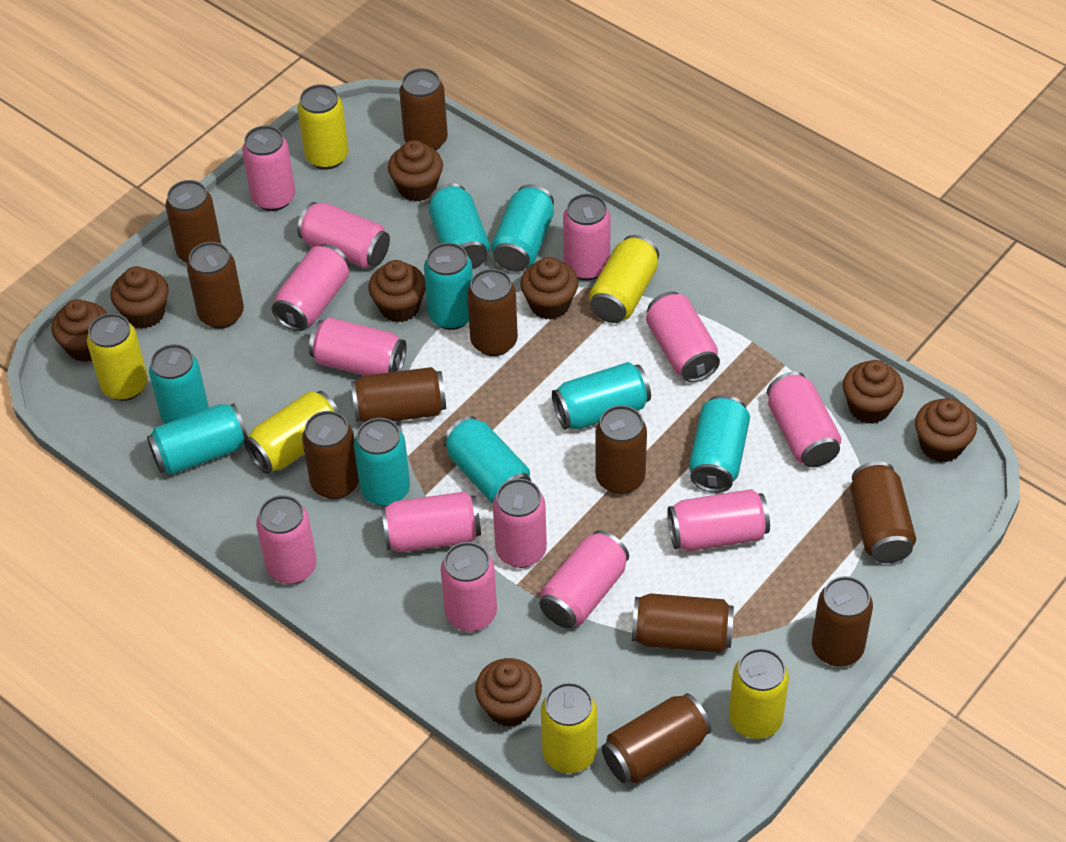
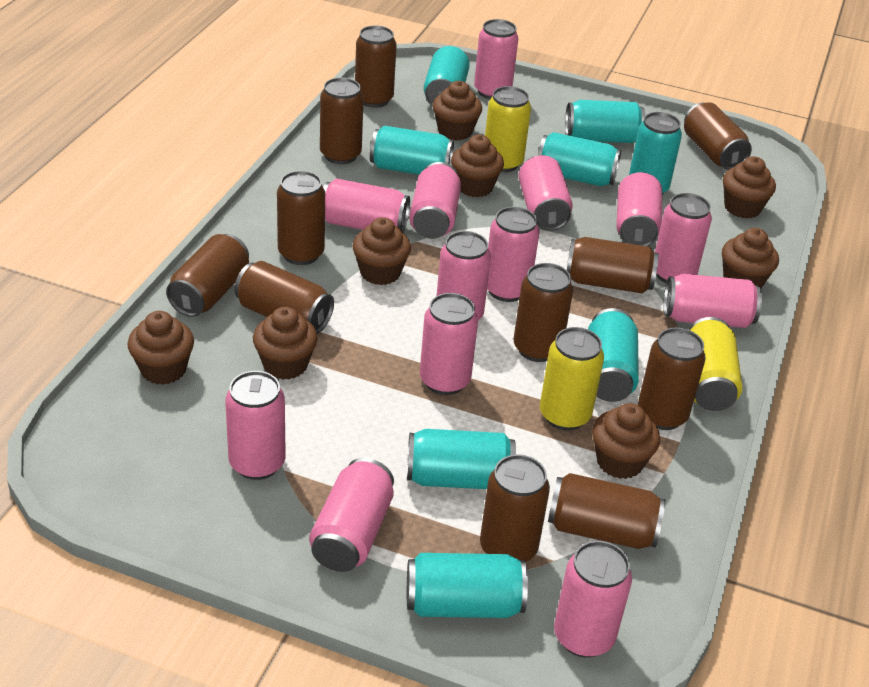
turquoise can: [147,403,248,475] [149,344,209,424] [354,418,410,507] [424,243,473,330] [429,183,490,269] [443,416,531,504] [491,184,554,272] [552,362,651,430] [689,395,750,493] = 9 -> [370,126,454,175] [407,429,516,489] [407,553,528,618] [424,46,470,106] [538,132,621,186] [565,100,645,143] [588,308,639,402] [629,112,682,195] = 8
yellow can: [87,313,148,401] [244,391,340,474] [298,84,349,170] [541,682,597,773] [589,235,659,323] [729,648,789,739] = 6 -> [485,86,531,172] [540,327,604,431] [689,317,742,411] = 3

